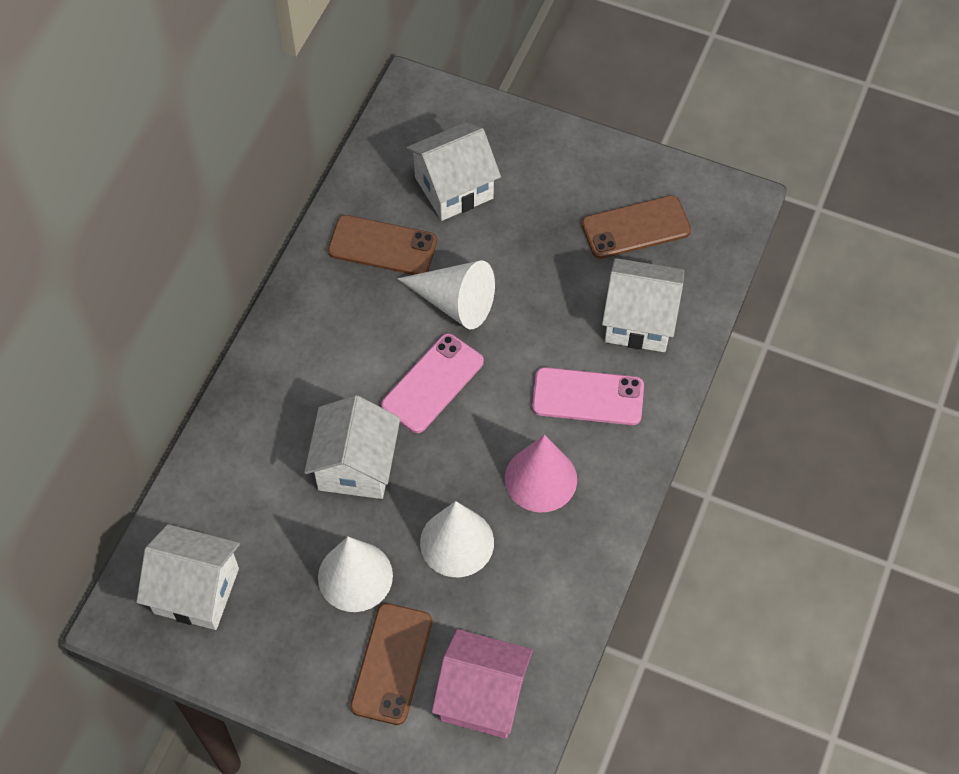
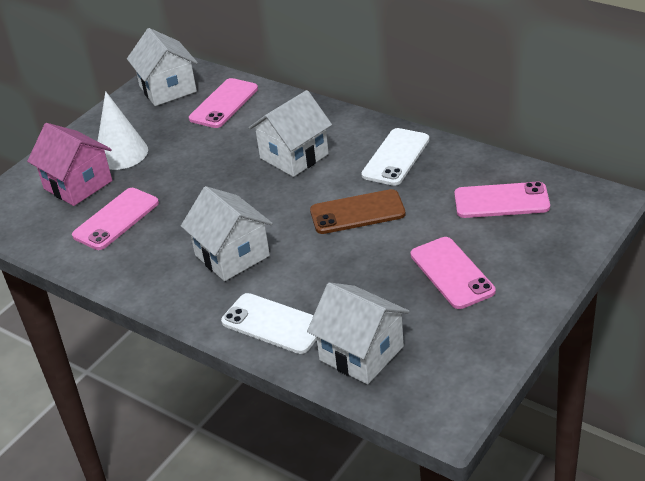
brown phone: [328,215,437,275] [350,603,432,725] [582,195,691,259] = 3 -> [310,189,406,234] = 1
pink cone: [505,435,577,512] = 1 -> none = 0
pink phone: [381,334,484,433] [532,367,644,425] = 2 -> [72,188,159,250] [189,78,258,128] [411,237,496,309] [455,182,550,218] = 4
white cone: [318,537,393,612] [397,261,495,329] [420,501,494,577] = 3 -> [98,91,148,170] = 1
white phone: none = 0 -> [221,293,317,354] [361,128,429,186] = 2

